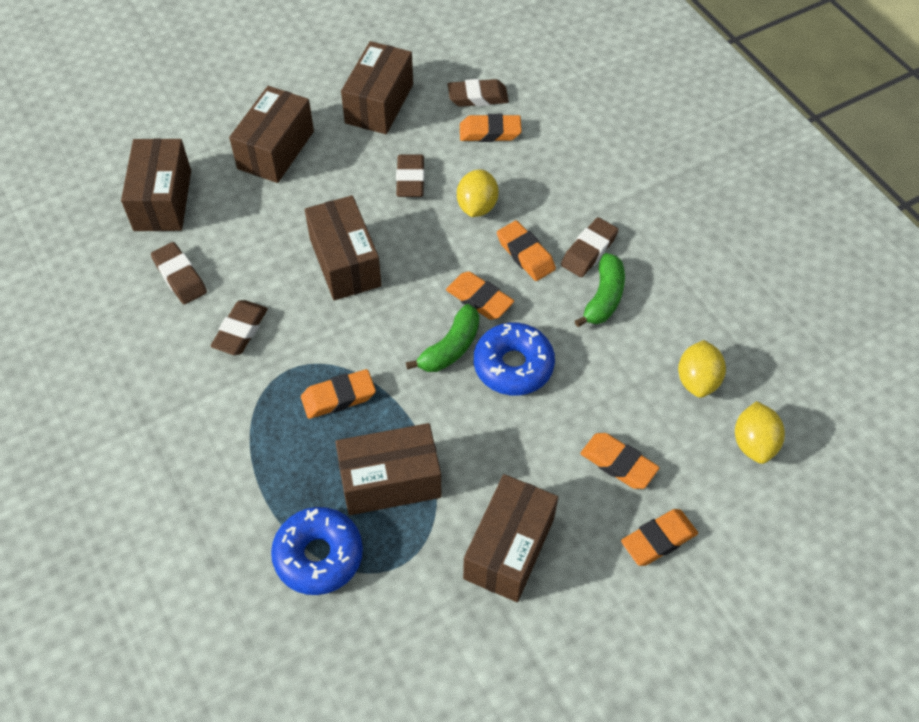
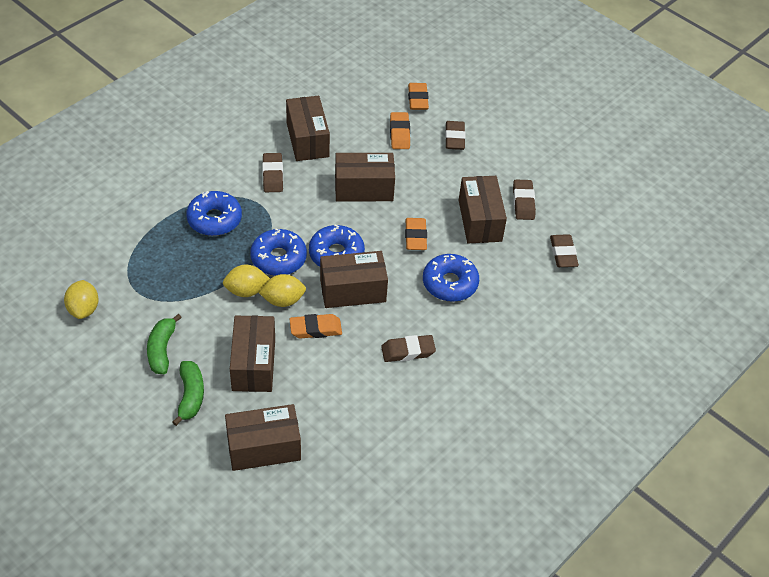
blue donut: [271,507,363,595] [474,322,555,396] = 2 -> [186,191,242,236] [250,229,307,276] [309,225,365,267] [423,254,479,302] = 4
orange eraser: [301,369,376,419] [446,271,514,320] [460,114,522,142] [497,221,556,281] [581,433,659,489] [621,509,698,566] = 6 -> [289,314,342,339] [390,112,410,149] [405,218,427,250] [408,83,429,110] = 4

